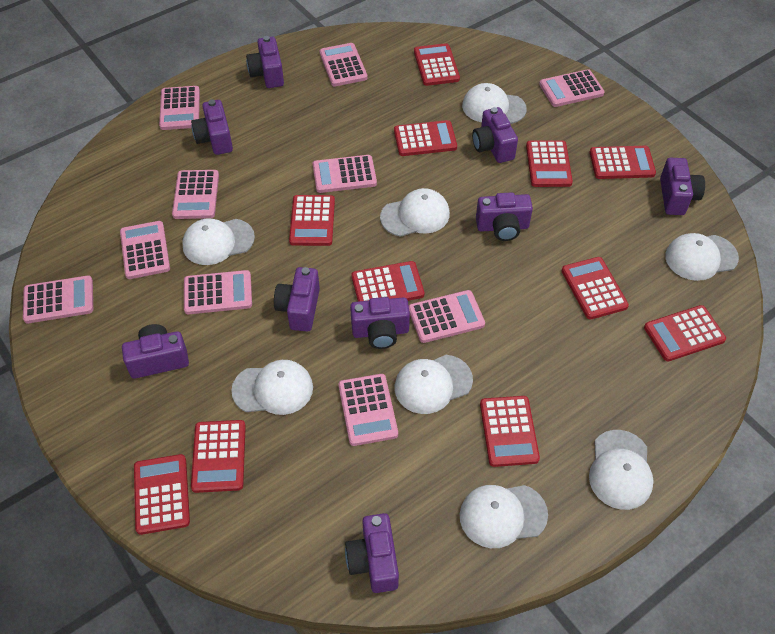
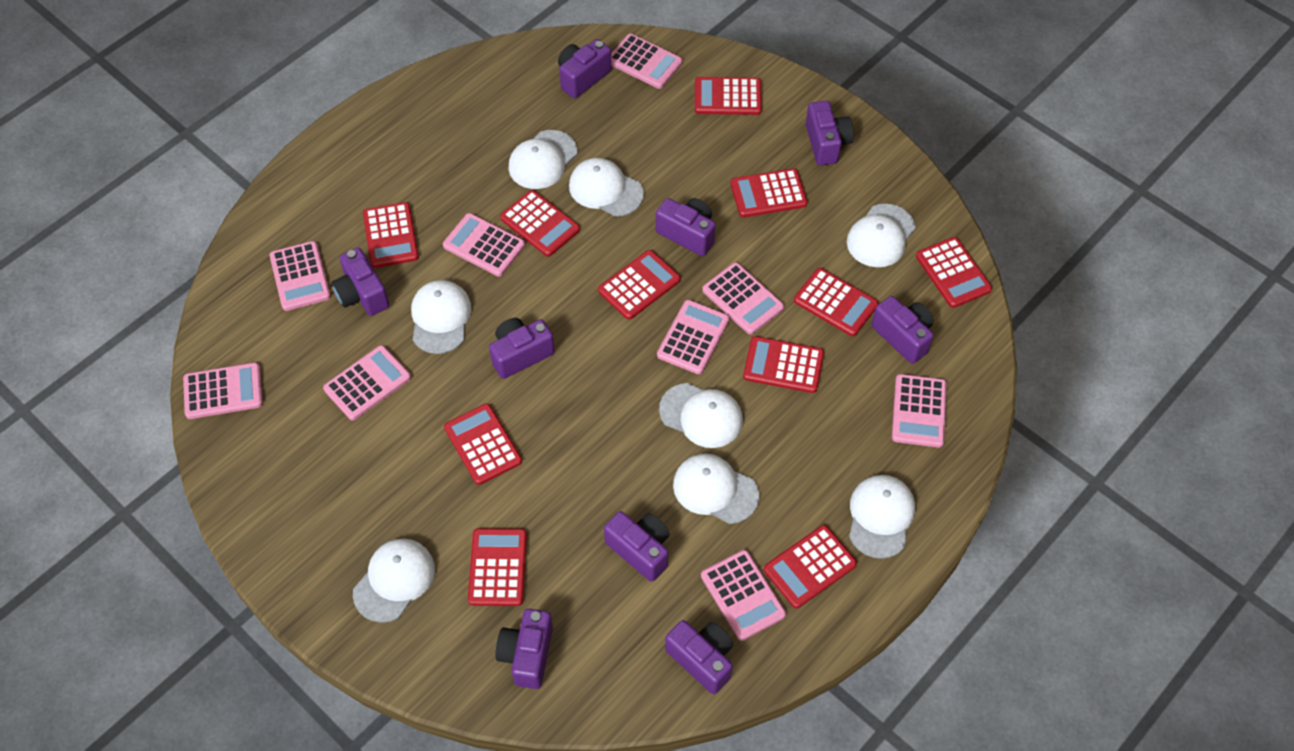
pink calculator: [23,275,93,324] [120,221,170,279] [159,86,200,130] [172,170,219,219] [184,270,252,314] [313,155,377,193] [319,43,368,86] [338,374,398,446] [409,290,485,343] [539,69,605,107] = 10 -> [183,362,263,419] [269,241,331,311] [323,345,411,421] [443,213,525,276] [611,34,683,89] [657,300,730,374] [701,550,786,641] [702,262,784,335] [892,374,947,448] = 9

